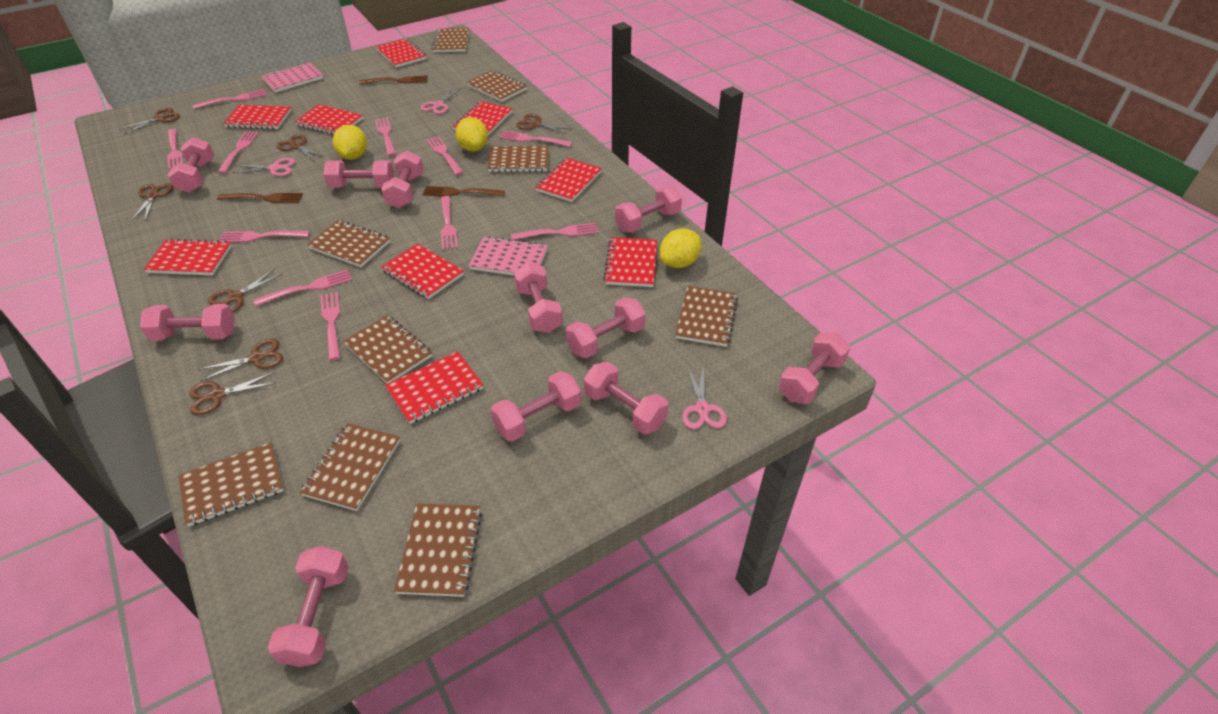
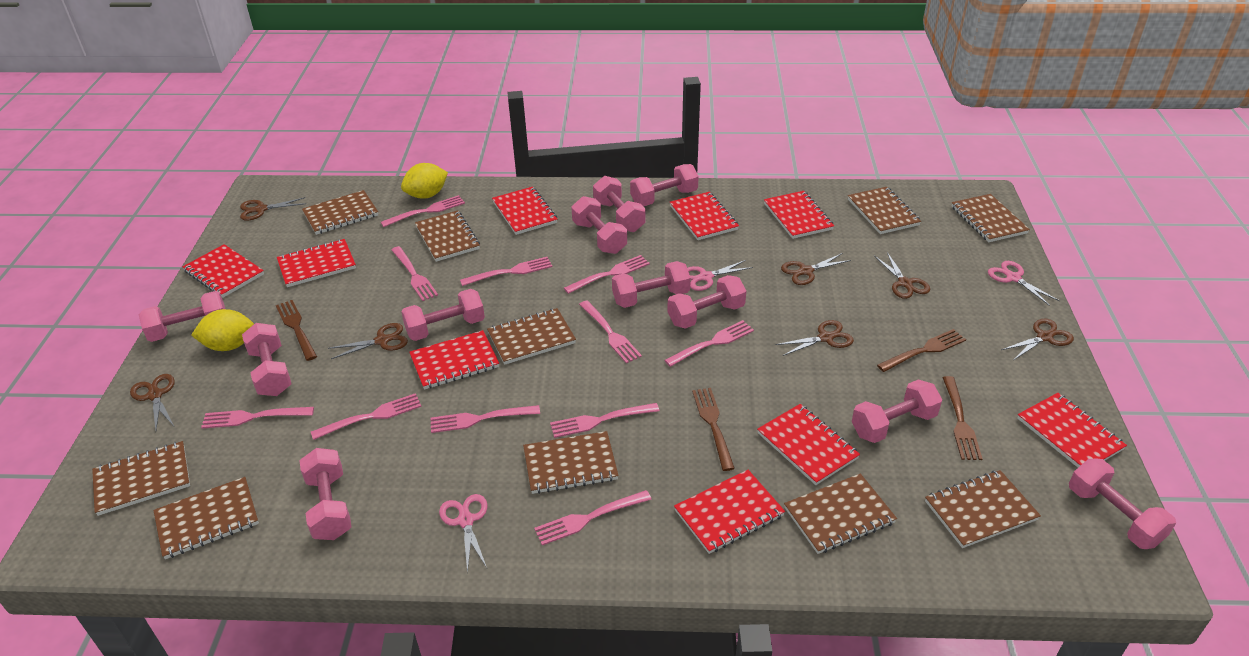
brown fork: [217,193,303,203] [359,75,428,84] [423,186,505,196] = 3 -> [276,300,317,361] [692,388,735,471] [877,329,966,372] [943,376,983,460] = 4
brown notebook: [179,442,284,527] [300,423,400,511] [307,220,390,267] [343,315,432,384] [394,504,482,597] [431,28,469,52] [466,70,527,102] [487,146,549,172] [675,286,738,347] = 9 -> [92,441,190,516] [153,477,259,559] [302,190,378,235] [415,211,480,262] [487,308,576,365] [523,431,619,494] [784,473,897,554] [848,187,921,234] [925,470,1041,548] [952,194,1030,242] = 10
pink notebook: [261,62,323,93] [469,236,548,275] = 2 -> none = 0
yellow lemon: [333,125,367,160] [455,117,488,152] [660,228,701,268] = 3 -> [191,309,254,351] [401,163,448,199] = 2

